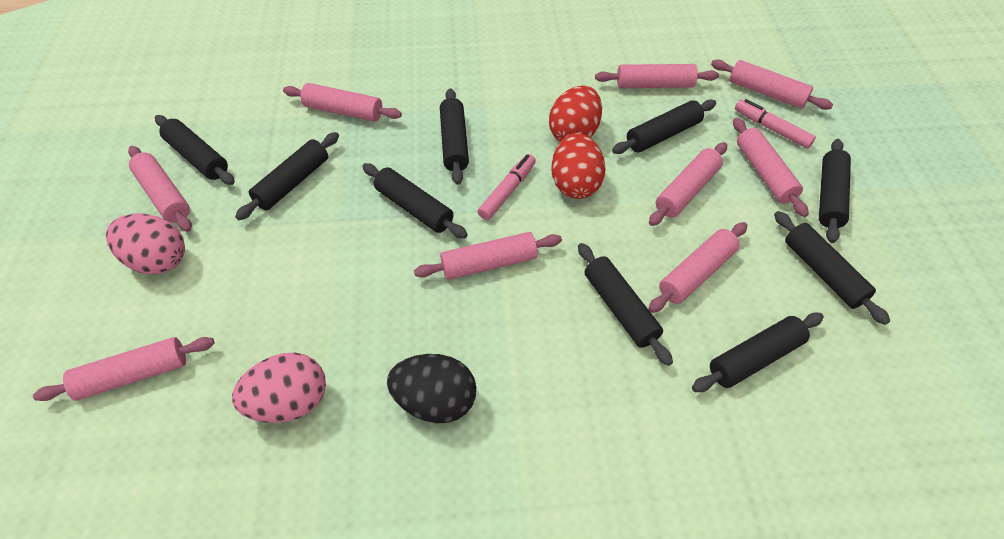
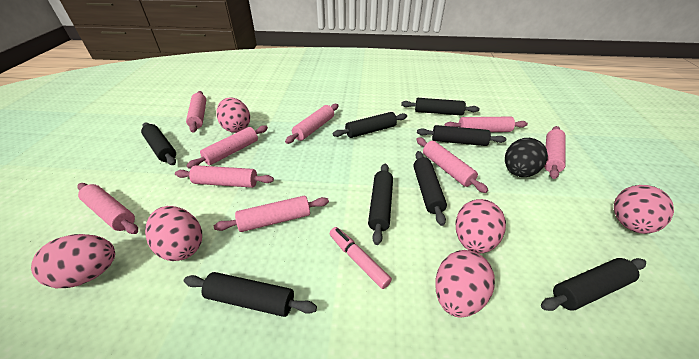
black rolling pin: [155,115,235,185] [235,132,339,220] [362,163,468,239] [440,88,469,185] [578,243,673,366] [612,100,716,154] [692,313,824,392] [774,211,890,325] [819,139,851,243] = 9 -> [141,122,176,165] [184,272,317,317] [333,112,407,138] [368,163,393,245] [401,98,480,116] [413,151,447,226] [417,125,506,146] [541,258,646,311] = 8
pink egg: [106,214,185,275] [232,353,326,423] = 2 -> [31,234,115,288] [145,206,202,261] [216,97,250,133] [435,250,495,318] [456,199,506,253] [614,185,674,234] = 6
pink marker: [478,154,536,220] [735,99,816,149] = 2 -> [330,227,392,289] = 1
red egg: [549,86,602,142] [551,133,606,199] = 2 -> none = 0

